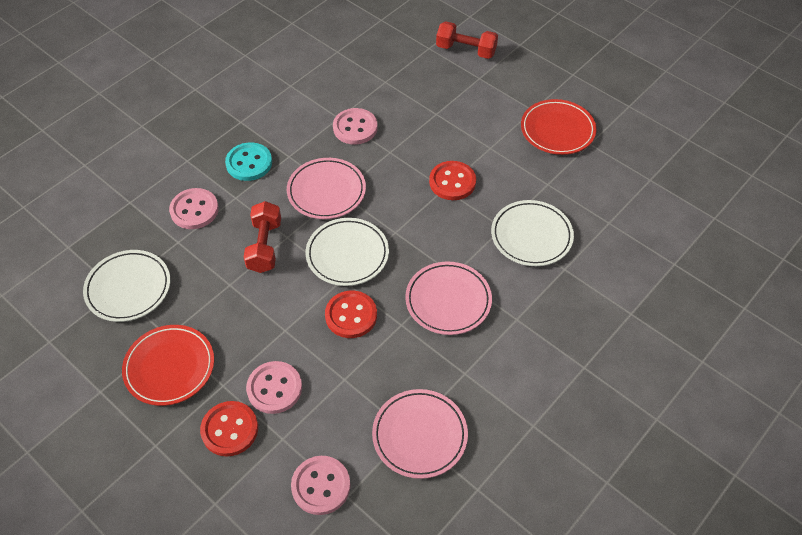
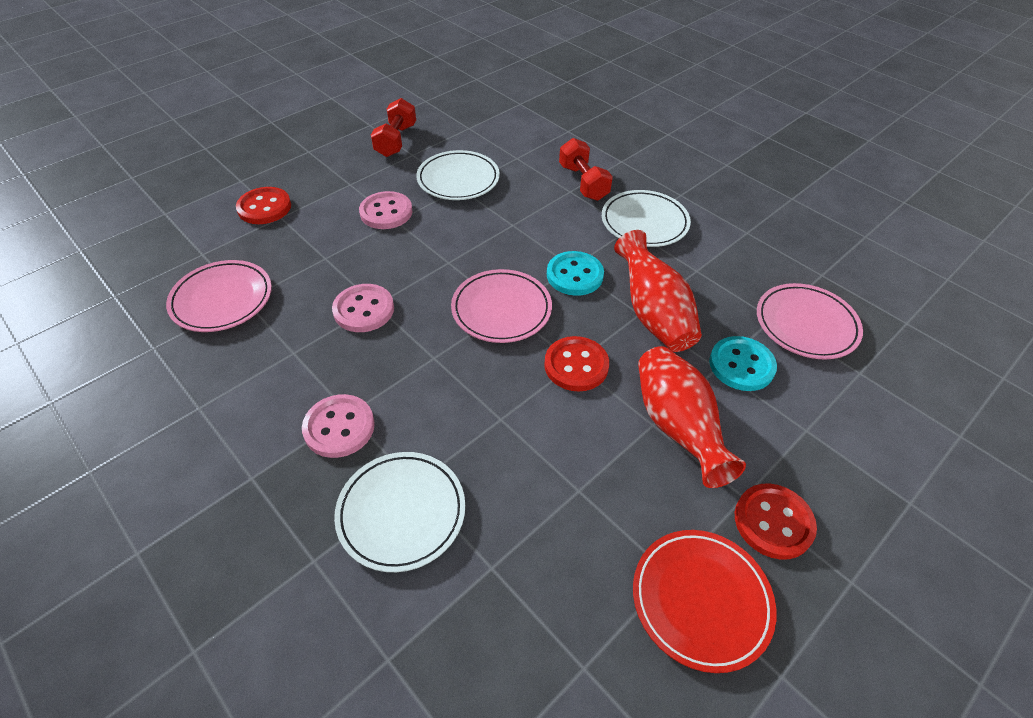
pink button: [169,188,219,229] [246,361,302,414] [291,456,350,515] [333,108,378,144] = 4 -> [302,394,375,458] [332,284,394,332] [359,191,412,229] = 3
red plate: [122,325,214,406] [521,99,596,155] = 2 -> [633,530,777,673] = 1
red vase: none = 0 -> [614,230,702,352] [638,346,746,488] = 2
turquoise button: [225,142,272,181] = 1 -> [547,251,604,296] [709,336,777,391] = 2

